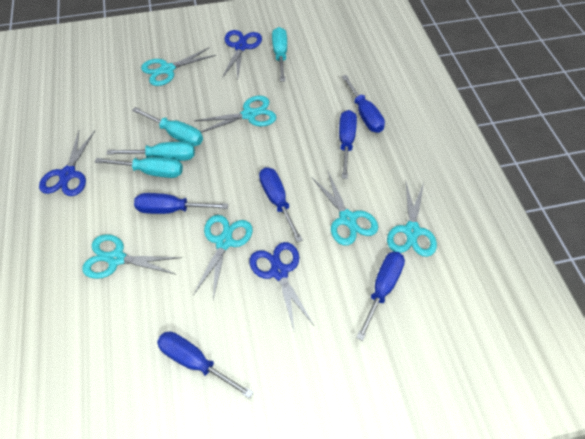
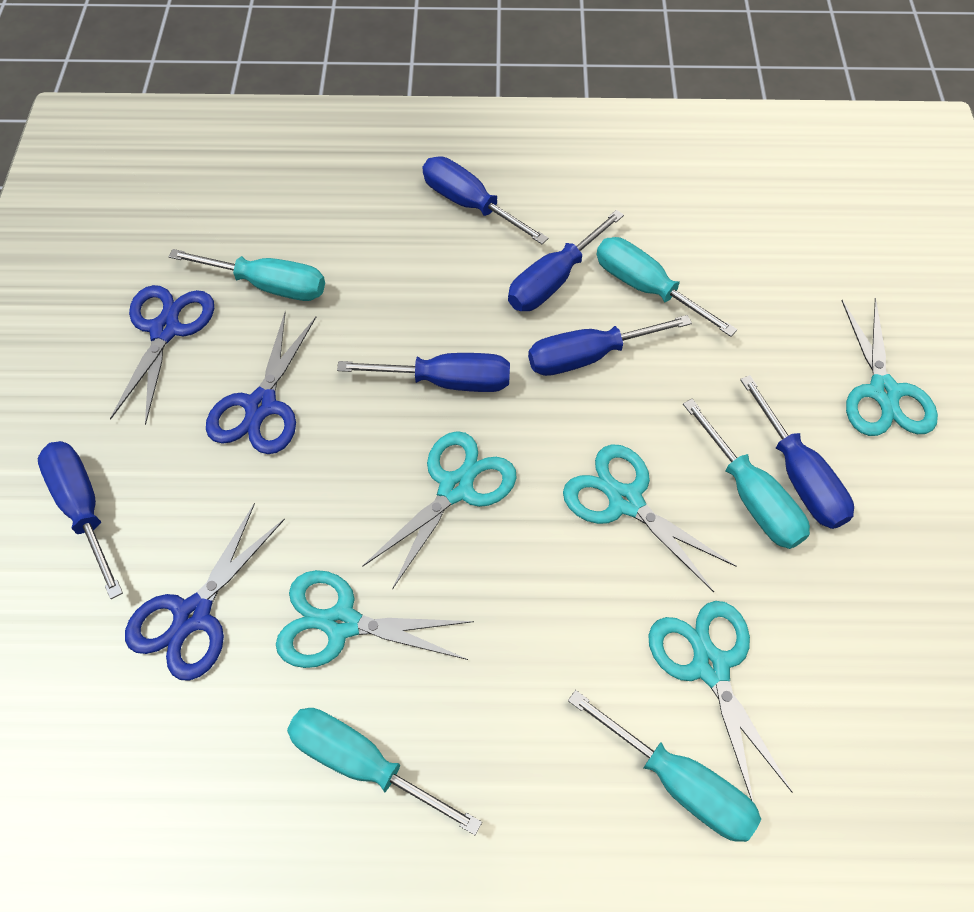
turquoise scissors: [82,234,182,279] [141,47,216,86] [193,215,253,299] [194,96,276,133] [312,172,378,245] [387,182,437,257] = 6 -> [276,570,474,668] [362,431,517,590] [563,445,737,592] [648,601,792,801] [842,297,938,436] = 5
turquoise screwdriver: [95,157,183,178] [107,142,195,161] [132,107,203,146] [272,27,287,82] = 4 -> [168,249,325,301] [287,708,482,835] [568,690,761,842] [597,237,737,337] [683,399,810,549] = 5

